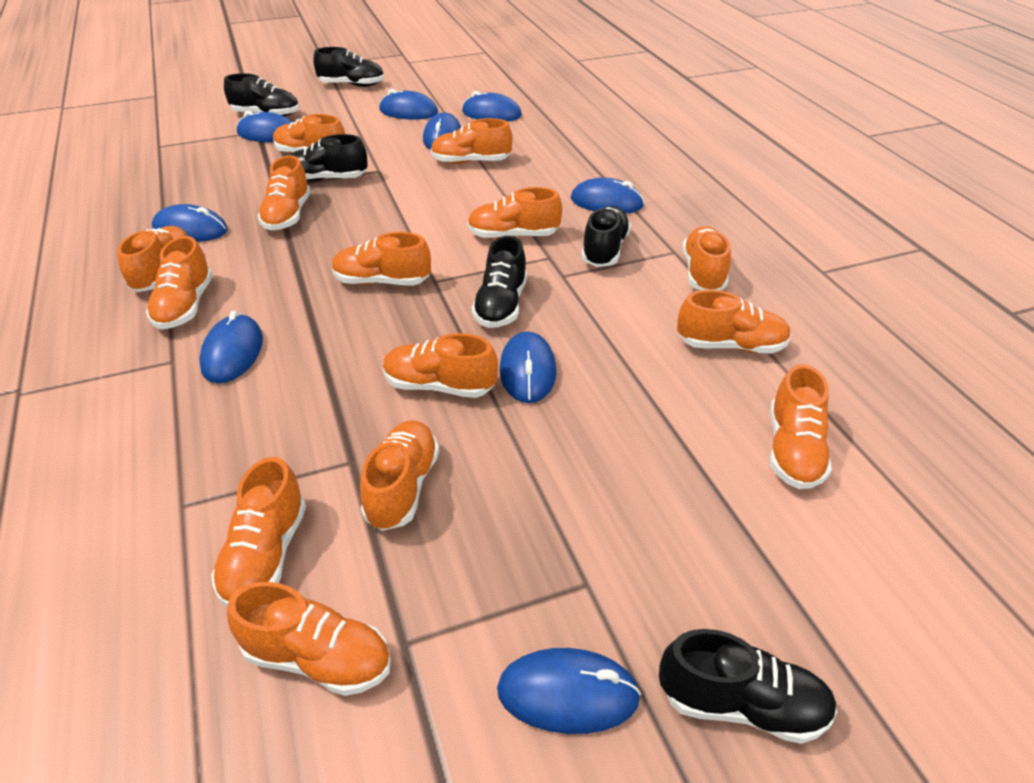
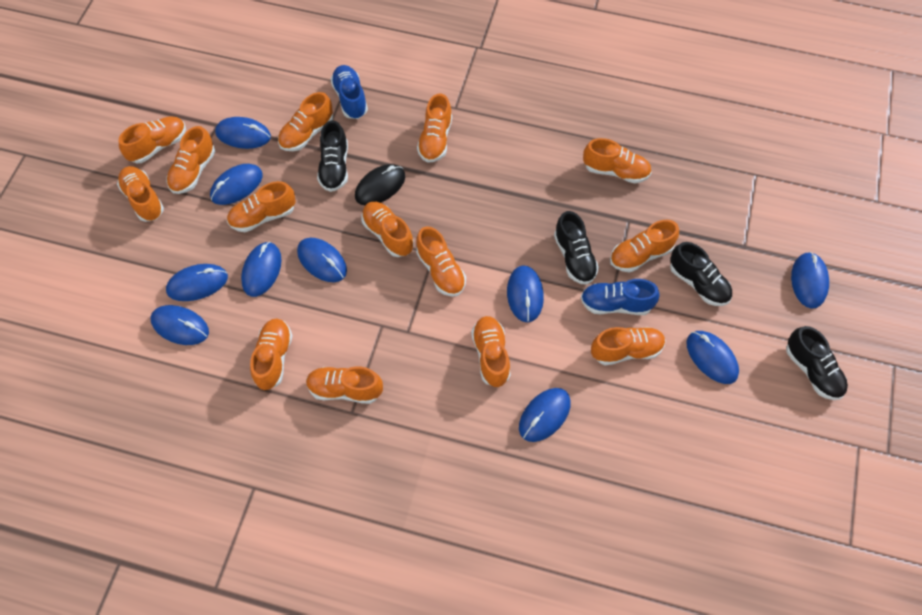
black mouse: none = 0 -> [355,164,405,205] = 1
black shoe: [224,73,299,116] [288,134,368,181] [313,47,384,87] [472,236,527,328] [581,206,631,267] [659,629,837,744] = 6 -> [317,120,348,192] [554,211,599,285] [670,242,732,306] [786,326,848,400] = 4
blue mouse: [152,204,228,242] [199,311,263,383] [237,111,292,142] [379,89,438,120] [423,113,461,150] [462,91,522,121] [497,648,641,734] [499,331,556,403] [571,178,644,214] = 9 -> [151,305,209,345] [166,264,228,301] [210,164,263,205] [215,117,271,149] [241,242,281,297] [297,238,347,282] [507,265,544,322] [519,388,571,442] [686,331,739,384] [791,252,829,309] = 10
blue shoe: none = 0 -> [330,65,368,119] [581,279,660,315] = 2

